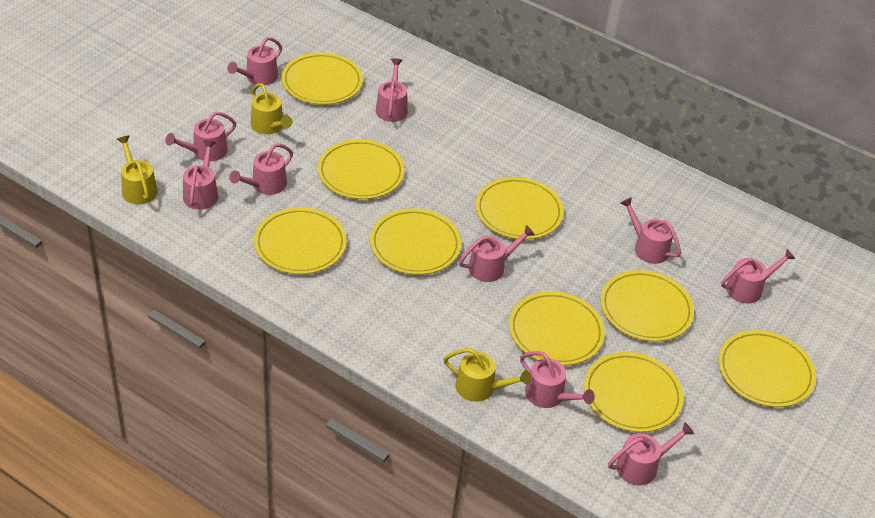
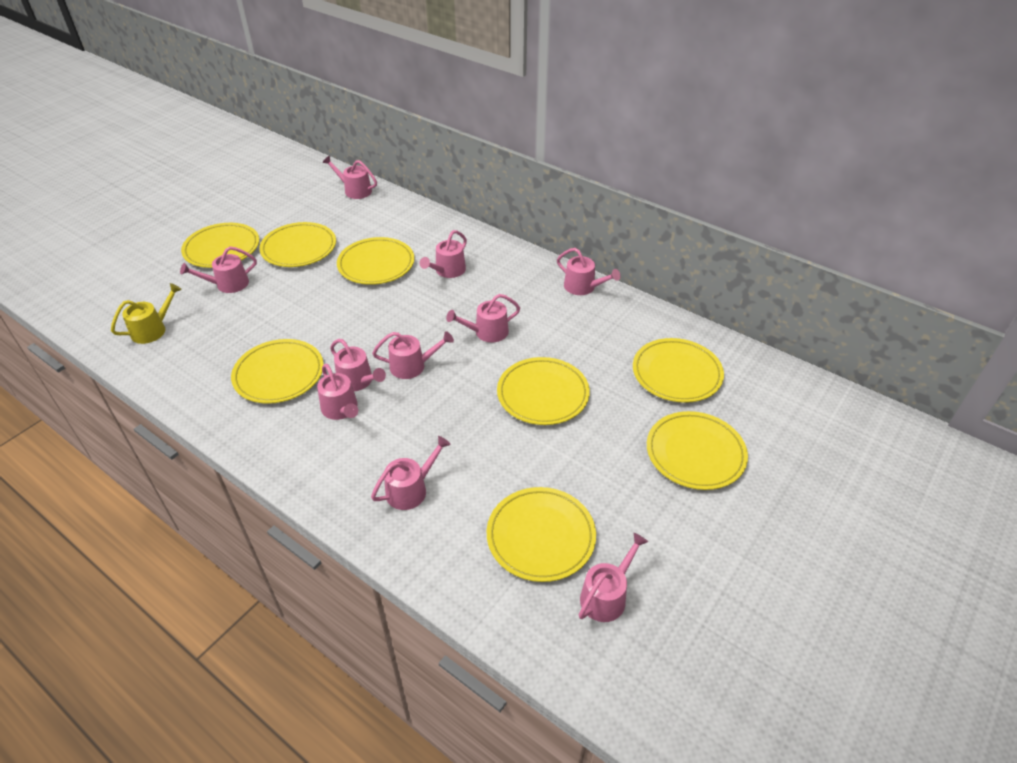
yellow plate: [254,207,347,274] [281,53,363,105] [318,139,405,199] [370,208,461,275] [476,177,564,240] [509,291,605,366] [584,352,684,432] [600,270,694,342] [718,330,816,407] = 9 -> [181,223,259,268] [231,339,324,404] [259,222,336,267] [337,237,415,285] [487,487,596,582] [497,357,590,425] [633,338,724,403] [647,411,748,490] = 8
yellow watering can: [117,136,158,204] [251,83,293,134] [444,348,531,402] = 3 -> [111,283,182,344] = 1

